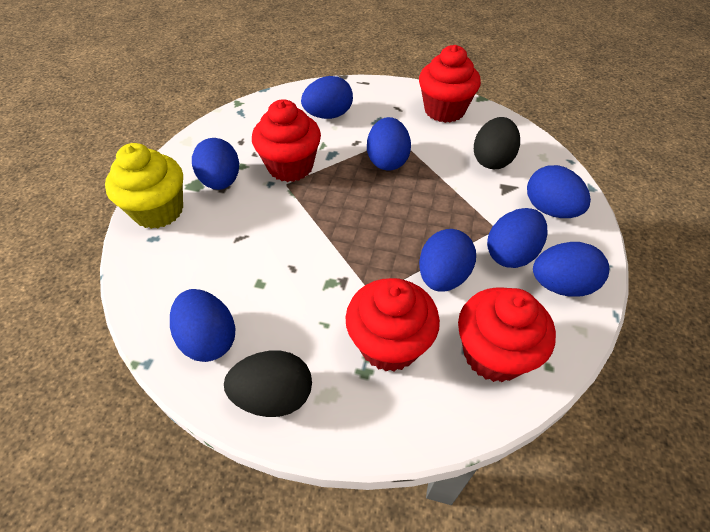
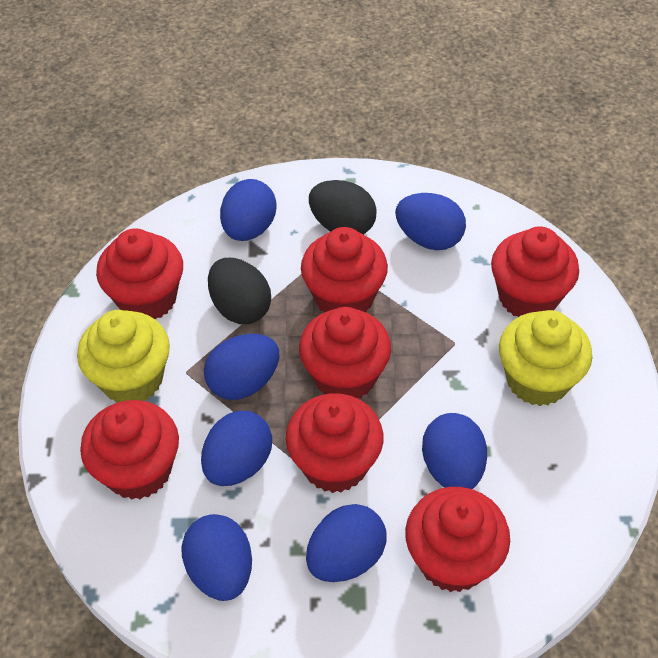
blue egg: [170,289,236,362] [192,138,239,190] [301,76,353,119] [367,117,411,171] [419,229,476,292] [487,208,547,268] [527,165,591,218] [533,242,609,297] = 8 -> [181,514,252,601] [201,411,272,486] [204,334,279,400] [220,179,277,241] [306,504,387,582] [395,193,466,250] [422,413,487,489] = 7
red cupcake: [252,99,321,182] [345,278,440,372] [419,45,481,123] [458,287,556,382] = 4 -> [80,400,179,500] [96,228,183,319] [286,393,383,493] [299,307,391,398] [301,227,388,312] [405,487,510,592] [491,226,579,317] = 7
yellow cupcake: [105,143,183,229] = 1 -> [77,310,170,403] [499,310,592,406] = 2

